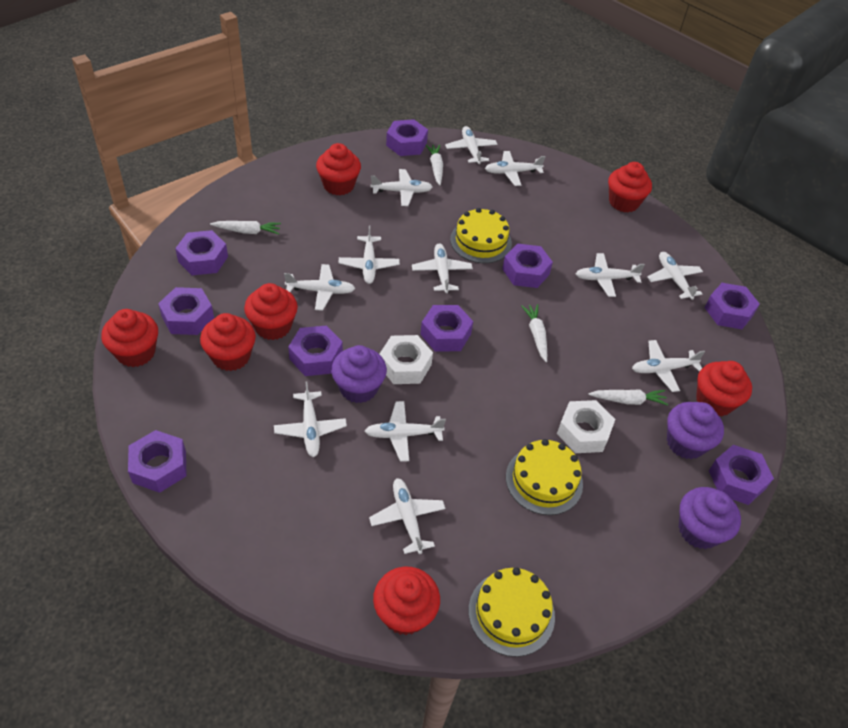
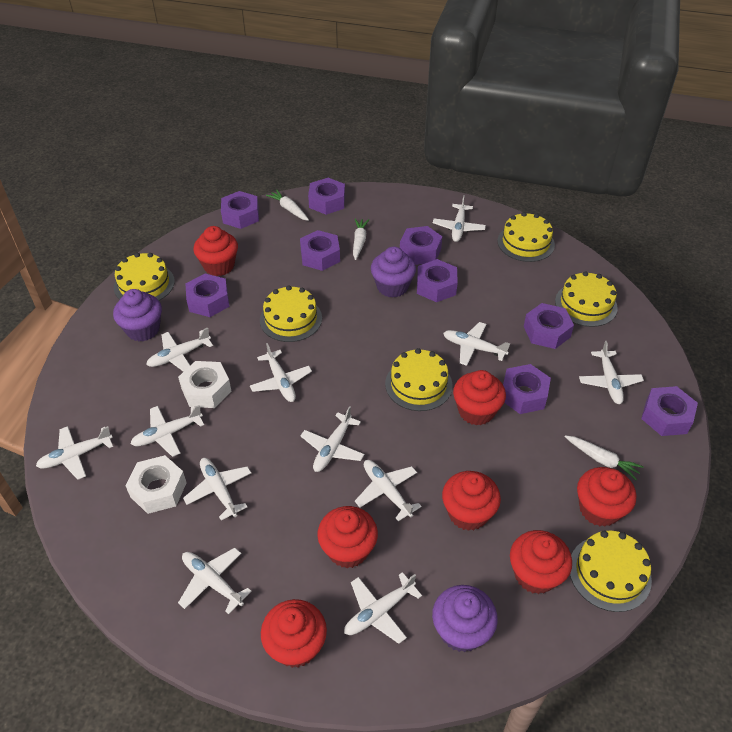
white carrot: [210,221,281,234] [426,144,443,185] [521,304,547,362] [589,389,668,405] = 4 -> [266,190,309,221] [353,218,369,260] [565,435,643,480] = 3
yellow cake: [450,208,512,263] [468,567,555,657] [506,439,583,515] = 3 -> [114,253,175,301] [260,285,322,342] [385,348,452,411] [497,212,555,262] [555,271,618,327] [570,531,652,612] = 6

